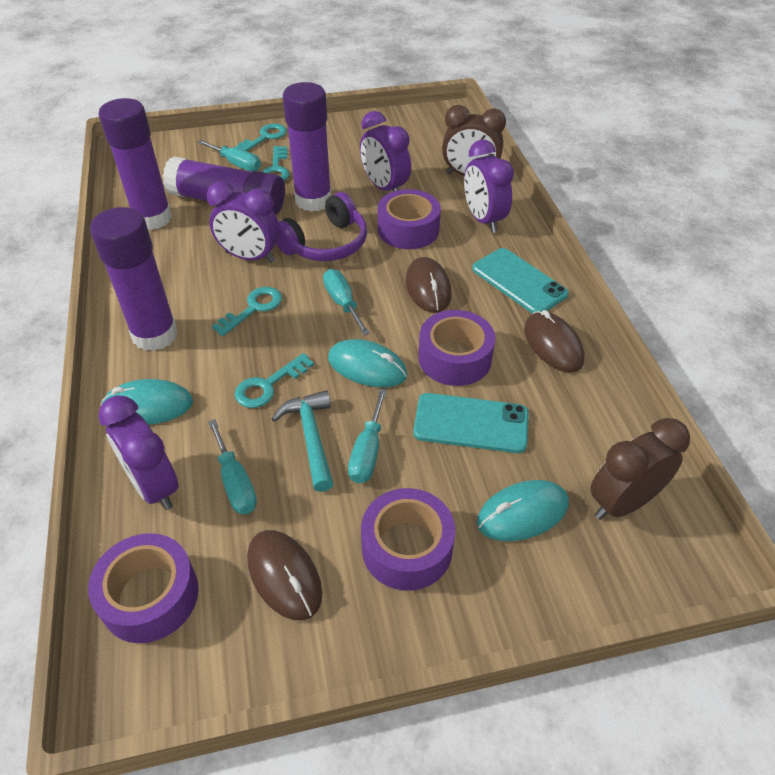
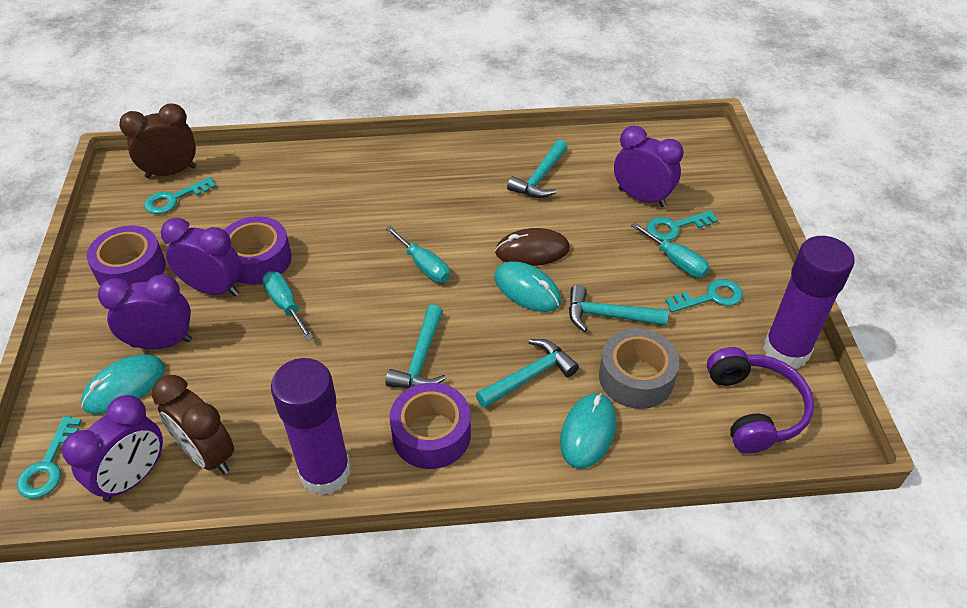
brown mouse: [247,530,322,620] [406,257,452,313] [524,310,585,372] = 3 -> [495,228,570,266] = 1
grey tape: none = 0 -> [599,329,679,409] = 1
purple glue stick: [90,207,178,351] [98,98,172,230] [163,156,285,215] [283,82,332,212] = 4 -> [271,358,351,496] [763,236,855,369] = 2
purple tape: [88,533,199,643] [361,488,455,591] [378,189,441,249] [418,310,496,386] = 4 -> [87,225,166,286] [224,216,292,284] [389,383,471,469] = 3
turquoise hammer: [272,390,333,492] = 1 -> [386,305,446,388] [476,339,579,408] [507,140,568,198] [569,285,669,332] = 4
turquoise phone: [413,393,529,453] [472,248,569,314] = 2 -> none = 0
turquoise screwdriver: [198,140,261,171] [208,419,257,514] [323,269,370,335] [348,389,387,483] = 4 -> [262,271,313,340] [386,226,450,283] [631,223,710,277] = 3

